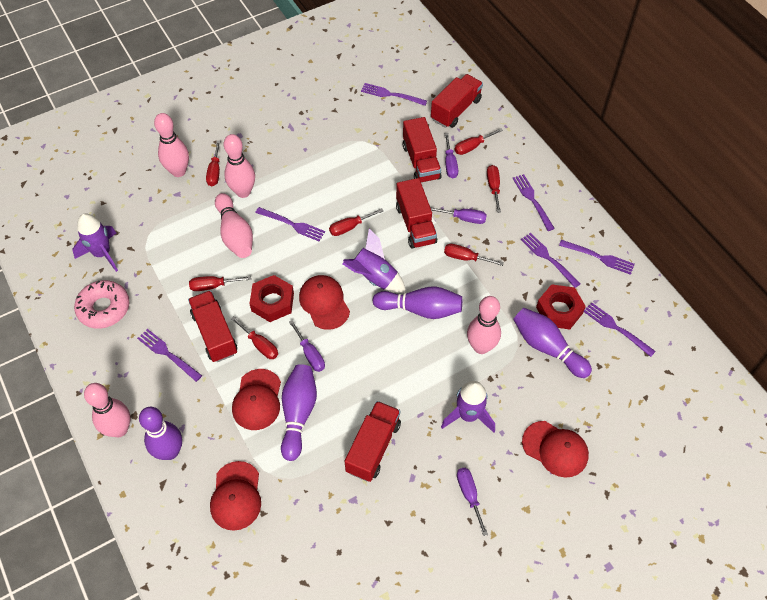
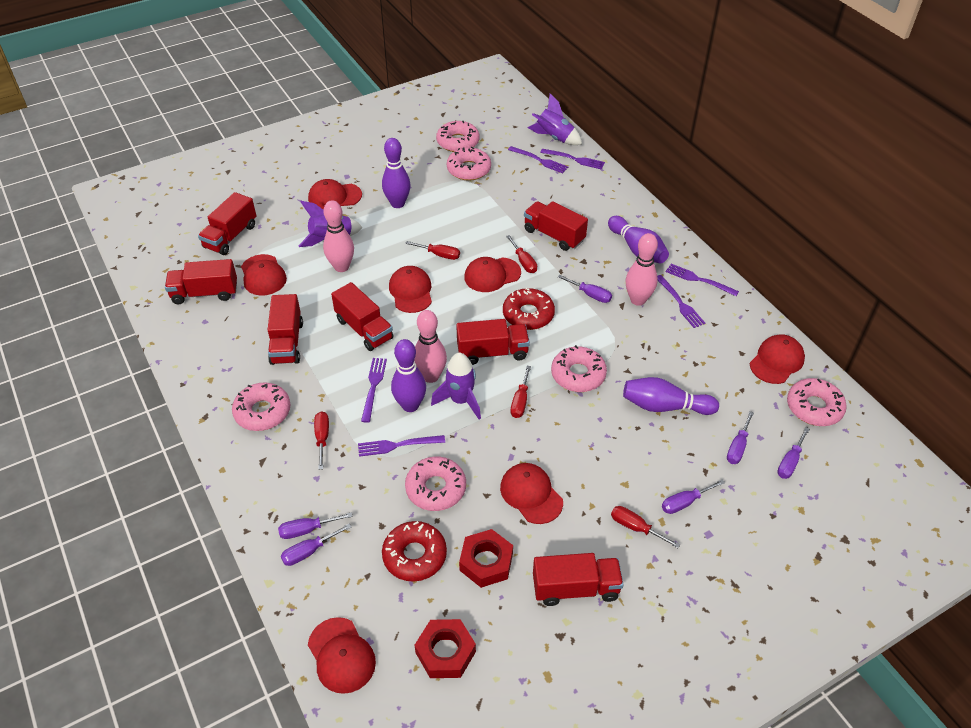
pink bowling pin: [84,383,130,437] [154,113,189,177] [215,193,253,258] [224,134,255,198] [467,296,501,354] = 5 -> [323,200,354,272] [414,310,447,383] [625,233,658,306] = 3
pink donut: [74,280,129,329] = 1 -> [232,382,290,431] [405,457,466,511] [436,121,480,152] [447,147,491,181] [551,345,607,392] [787,378,847,426] = 6
purple fork: [137,329,202,382] [255,207,325,241] [361,83,427,106] [512,174,555,231] [521,233,581,288] [559,240,635,275] [584,302,656,357] = 7 -> [358,435,445,457] [361,358,387,423] [508,146,568,174] [540,149,605,170] [657,275,705,328] [666,264,739,296] = 6
purple screwdriver: [289,320,325,372] [430,207,487,224] [444,133,458,178] [457,468,488,536] = 4 -> [278,512,353,539] [281,524,351,566] [558,275,612,303] [662,480,725,514] [727,411,754,464] [777,427,810,479] = 6
red cap: [210,461,261,531] [232,369,281,430] [299,275,350,330] [522,421,589,478] = 4 -> [241,254,287,295] [308,179,362,210] [308,617,376,694] [389,266,432,313] [464,257,521,292] [500,463,563,524] [750,334,805,384] = 7
red donut: none = 0 -> [382,521,447,582] [503,288,555,330] = 2
red screwdriver: [189,276,251,291] [206,141,220,186] [231,317,278,359] [329,208,384,236] [444,244,504,266] [454,128,503,155] [487,165,501,213] = 7 -> [314,411,329,470] [405,241,460,260] [506,235,537,273] [511,366,531,418] [611,506,680,548] = 5
red truck: [188,290,237,362] [344,401,401,482] [396,178,437,249] [403,117,442,182] [431,74,483,128] = 5 -> [165,259,237,304] [198,192,256,255] [268,294,303,365] [331,282,393,351] [456,319,530,365] [524,201,588,251] [533,553,624,606] = 7

